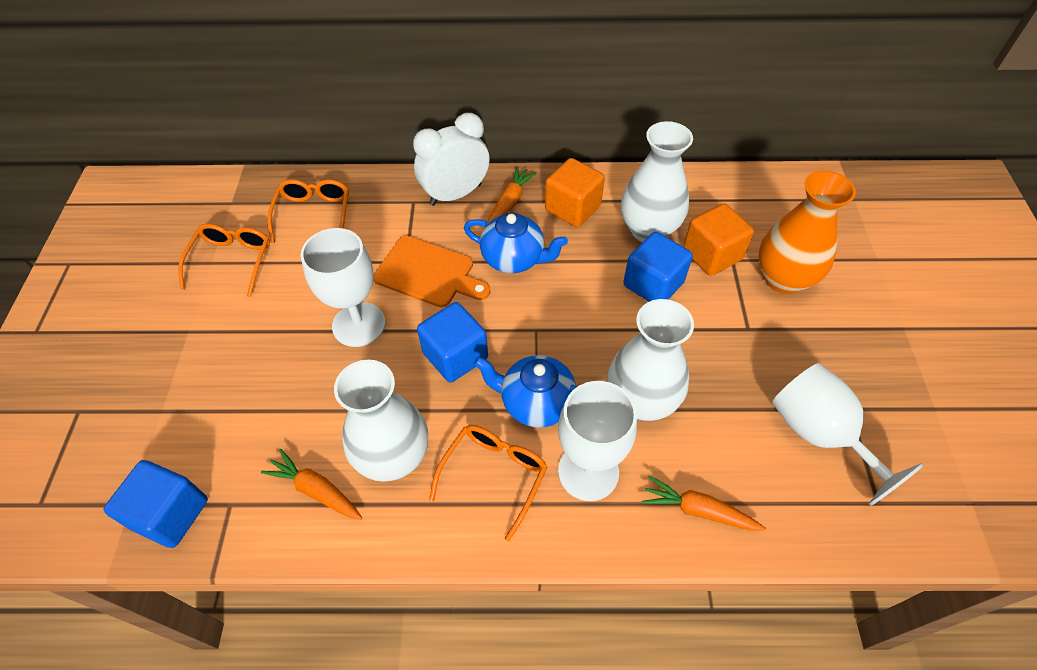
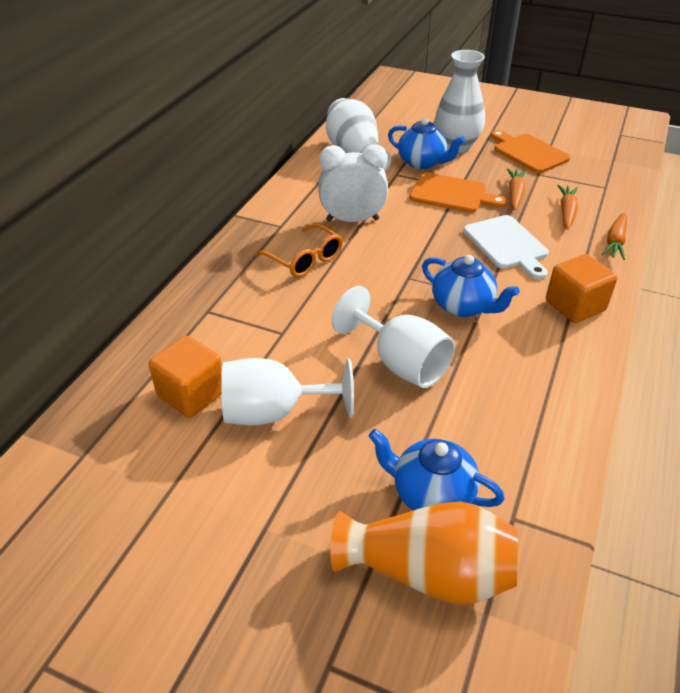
blue cube: [104,460,208,548] [417,302,488,383] [623,232,693,302] = 3 -> none = 0
blue teapot: [464,213,568,273] [474,355,578,428] = 2 -> [369,429,505,510] [388,117,465,169] [422,255,520,317] = 3
orange cutting board: [373,236,490,307] = 1 -> [409,173,507,213] [491,130,570,173] = 2
orange glasses: [178,224,270,297] [267,179,349,243] [429,425,547,541] = 3 -> [255,223,343,277] = 1
white cutting board: none = 0 -> [463,215,549,280] = 1
white goblet: [301,228,385,347] [558,381,637,501] [772,363,924,506] = 3 -> [221,358,354,425] [332,286,455,388] = 2
white vase: [334,360,428,482] [607,299,694,421] [621,121,693,242] = 3 -> [326,98,391,171] [435,50,485,153] = 2

